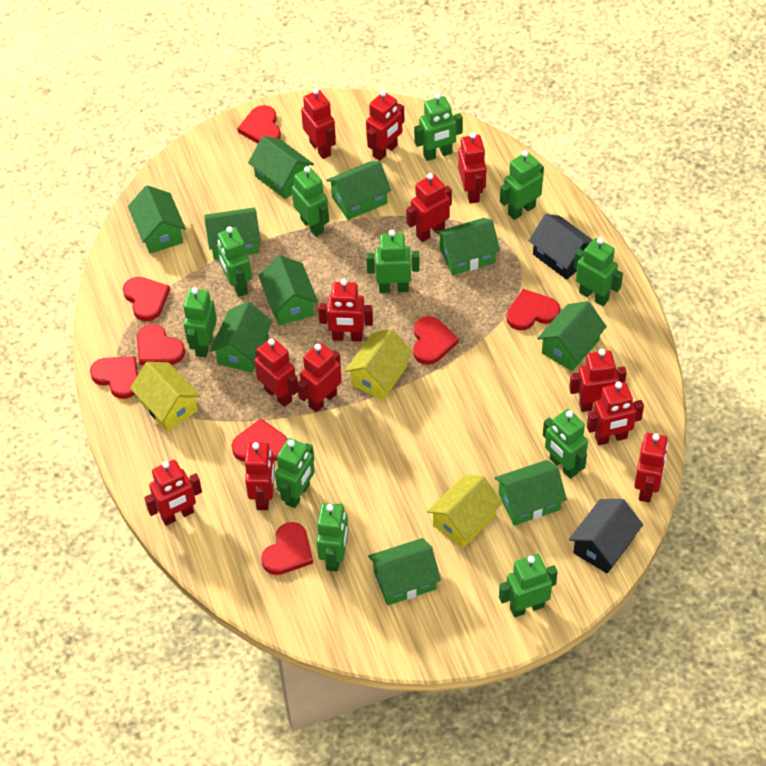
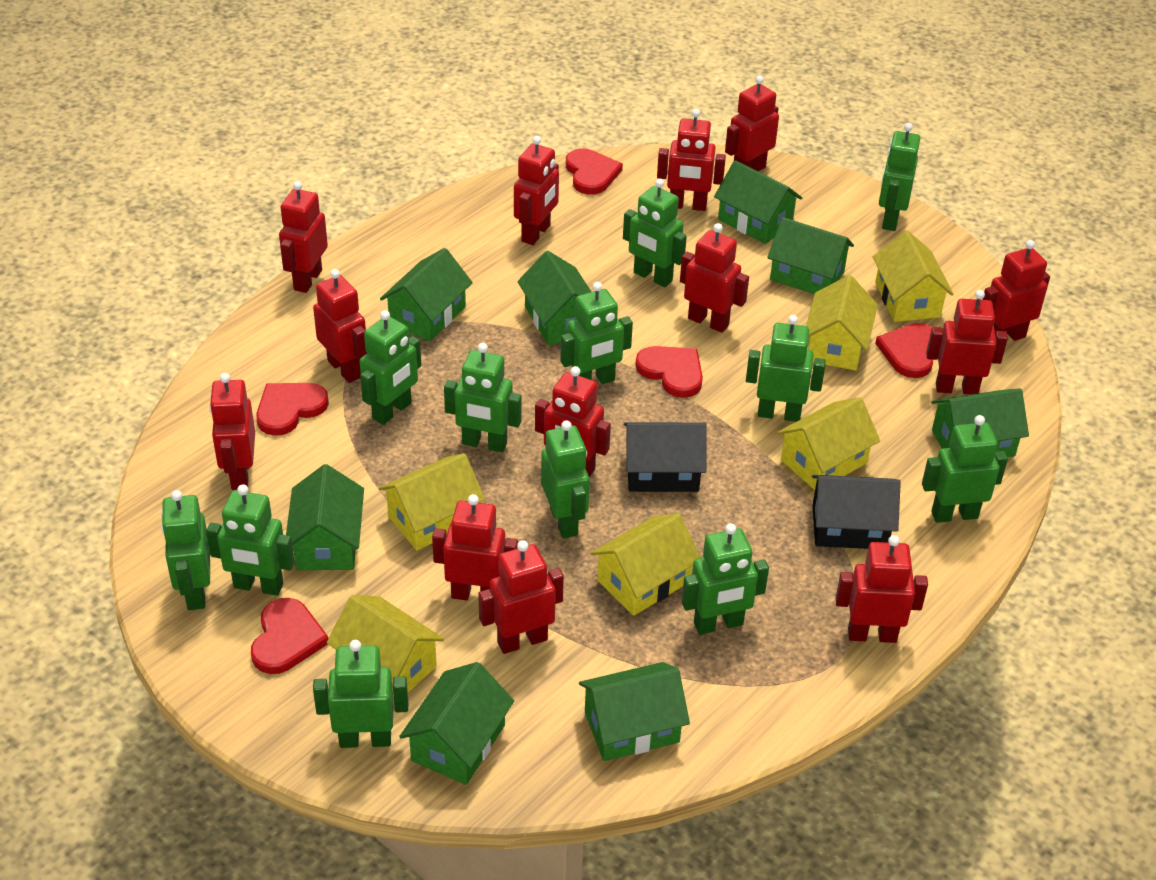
green house: [128,185,186,253] [204,207,261,260] [210,302,272,373] [248,136,314,199] [258,255,318,325] [326,161,391,220] [368,538,441,605] [436,218,500,275] [495,460,567,526] [537,301,607,371] = 10 -> [286,464,364,570] [380,248,473,341] [399,662,514,785] [517,251,591,345] [579,662,690,761] [714,160,802,244] [767,217,854,294] [931,388,1029,457] = 8
green robot: [183,287,217,357] [217,226,252,297] [275,438,315,508] [292,166,329,237] [316,503,349,572] [366,230,420,293] [414,93,463,161] [499,554,557,617] [500,150,544,220] [543,409,588,479] [574,237,623,306] = 11 -> [161,490,210,610] [206,484,295,596] [313,640,408,748] [360,310,421,425] [444,343,522,452] [541,420,590,538] [560,282,633,384] [623,179,687,287] [682,523,769,635] [746,315,826,422] [879,123,920,231] [922,415,1008,523] = 12
red heart: [90,356,138,399] [123,277,170,321] [137,324,185,365] [231,419,287,461] [238,105,281,143] [261,522,313,575] [413,316,459,365] [506,289,560,330] = 8 -> [251,598,328,674] [256,383,329,436] [566,148,623,195] [635,346,703,398] [875,323,933,378] = 5
red robot: [144,460,202,526] [245,442,275,510] [254,338,298,407] [297,343,342,412] [301,88,336,159] [318,279,373,342] [366,90,404,161] [406,173,452,242] [458,132,487,204] [569,349,627,412] [587,381,644,445] [634,433,668,502] = 12 -> [209,373,255,490] [279,181,328,293] [313,269,367,383] [432,494,518,601] [478,540,564,654] [514,136,559,245] [535,366,611,478] [657,109,726,211] [680,223,749,333] [725,76,779,171] [836,535,928,643] [926,290,1008,395] [982,240,1050,341] = 13
yellow house: [130,362,201,431] [345,329,413,400] [427,475,503,548] = 3 -> [327,595,444,700] [379,453,485,550] [591,513,701,616] [777,397,880,490] [806,275,878,371] [873,230,954,322] = 6

